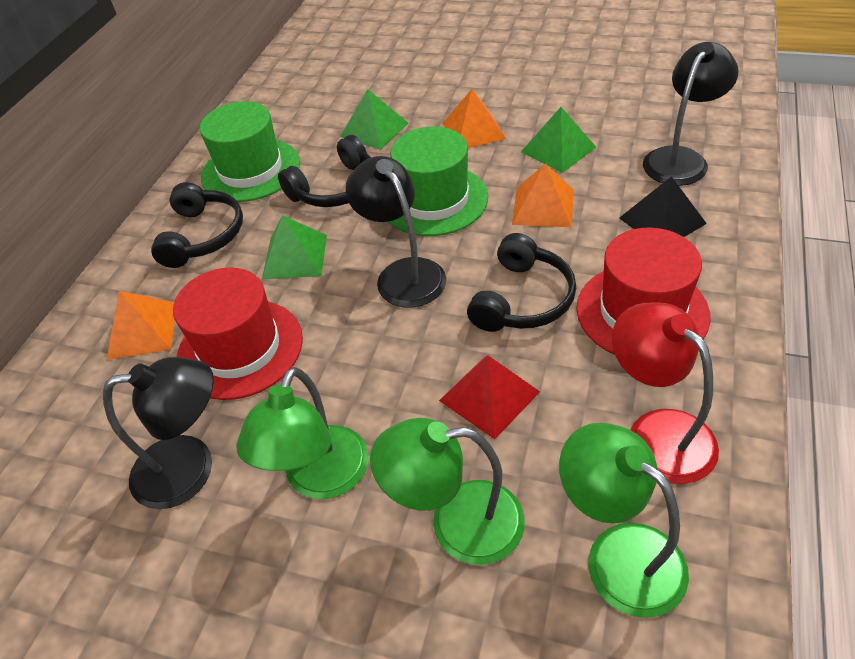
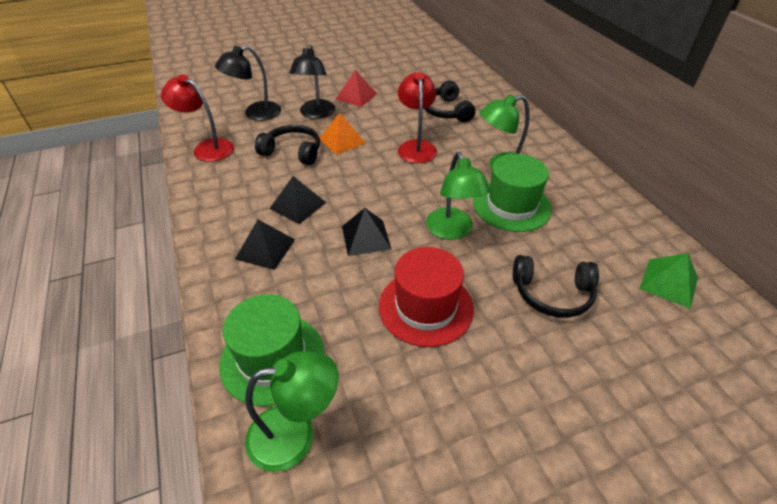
black lamp: [103,357,214,509] [346,156,446,308] [643,42,739,186] = 3 -> [215,46,281,121] [289,44,335,119] = 2
black pyramid: [619,176,707,237] = 1 -> [235,220,295,270] [269,176,326,224] [342,208,392,256] = 3
green pyramid: [262,215,327,280] [340,89,408,150] [521,107,596,173] = 3 -> [640,253,698,309] = 1
orange pyramid: [107,291,175,360] [443,89,506,148] [512,164,574,227] = 3 -> [320,113,366,155] = 1
red hat: [173,268,303,400] [576,227,711,355] = 2 -> [379,247,474,347] = 1
red lamp: [612,302,719,484] = 1 -> [161,74,234,162] [398,72,437,163] = 2

